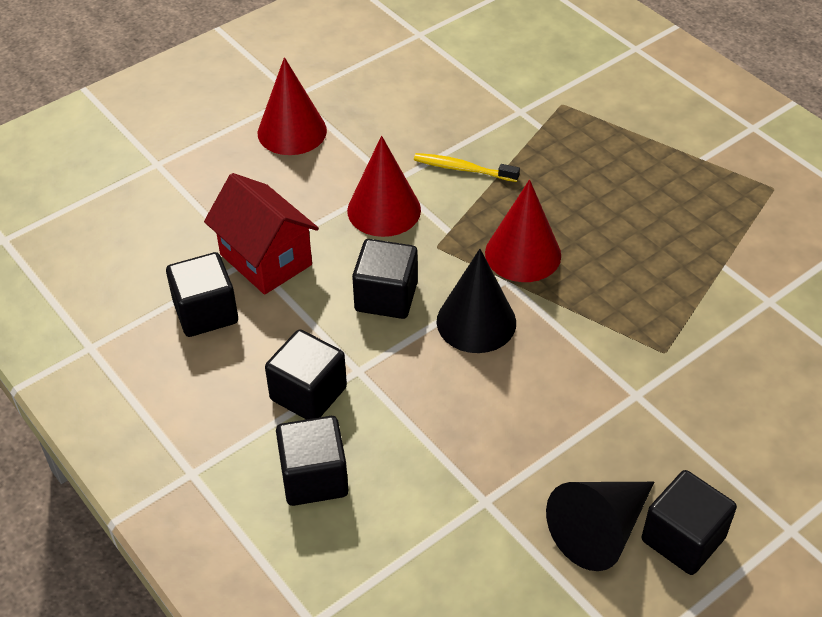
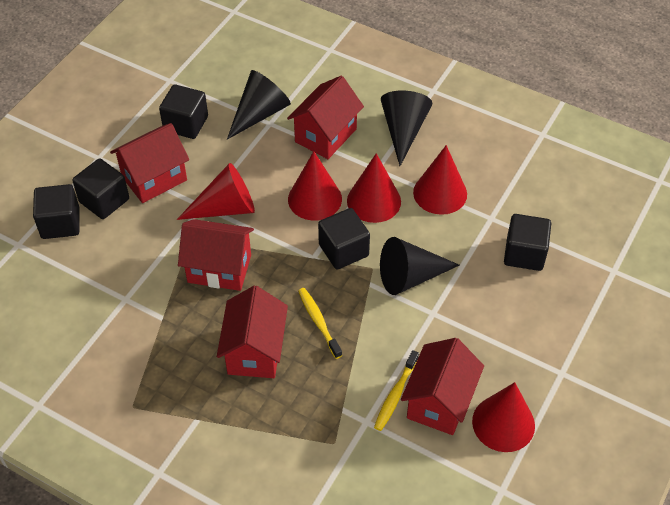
black cone: [437,249,516,353] [546,482,654,571] = 2 -> [227,70,291,140] [380,237,460,295] [381,91,432,166] = 3
red cone: [258,57,327,155] [347,136,421,237] [485,180,561,282] = 3 -> [177,163,255,220] [288,151,342,221] [347,153,401,223] [413,145,467,215] [472,382,535,452] = 5
red house: [204,173,319,295] = 1 -> [110,123,189,203] [178,219,254,291] [217,286,288,378] [287,76,364,159] [401,338,484,435] = 5
yellow toothbrush: [414,153,520,182] = 1 -> [298,288,342,359] [374,350,419,431] = 2

